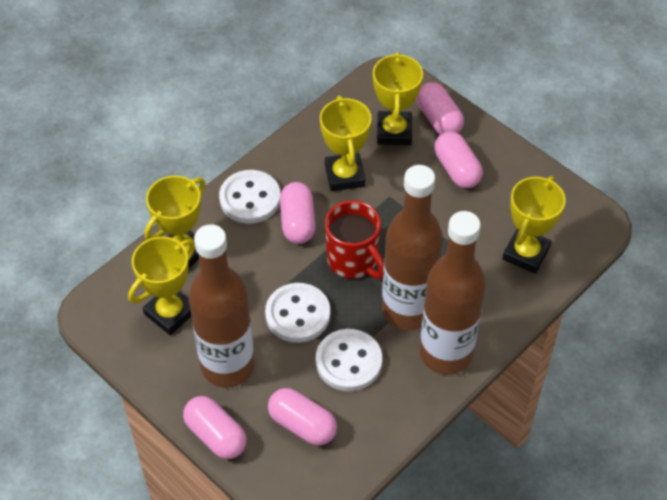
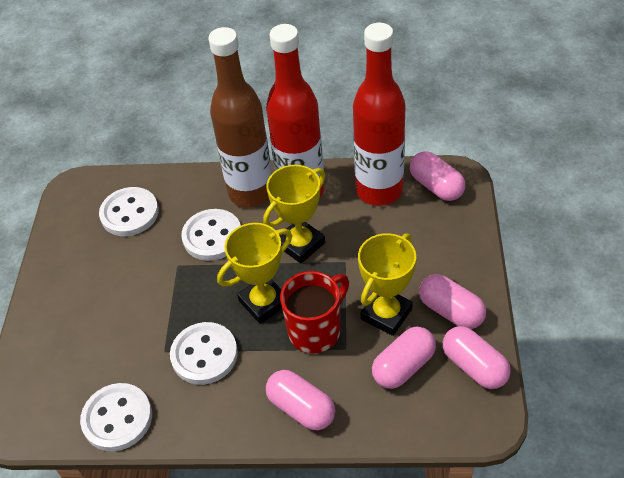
brown bottle: [189,224,254,387] [382,165,443,330] [420,211,485,374] = 3 -> [208,27,272,207] = 1
red bottle: none = 0 -> [266,24,324,196] [353,23,406,206] = 2
white button: [219,170,280,224] [265,283,330,343] [316,329,382,391] = 3 -> [80,383,152,451] [99,187,159,236] [170,322,238,385] [181,209,241,261] = 4
yellow trophy: [128,237,195,335] [144,176,205,269] [320,96,372,191] [373,52,423,145] [502,176,566,274] = 5 -> [217,223,292,324] [263,165,325,264] [358,233,416,336] = 3

